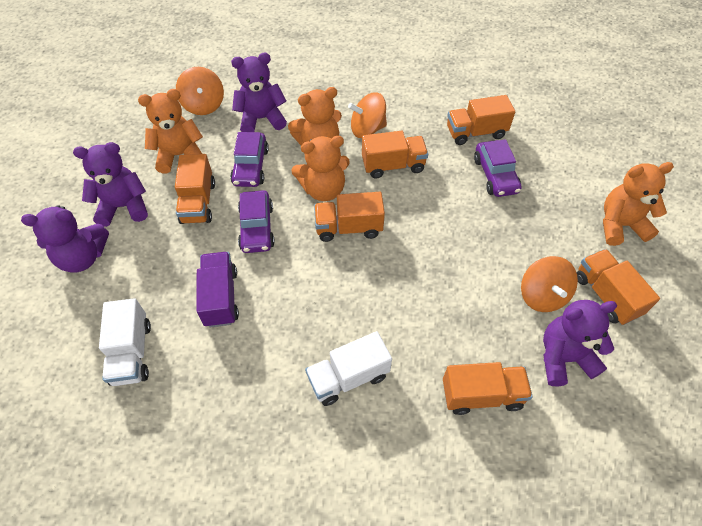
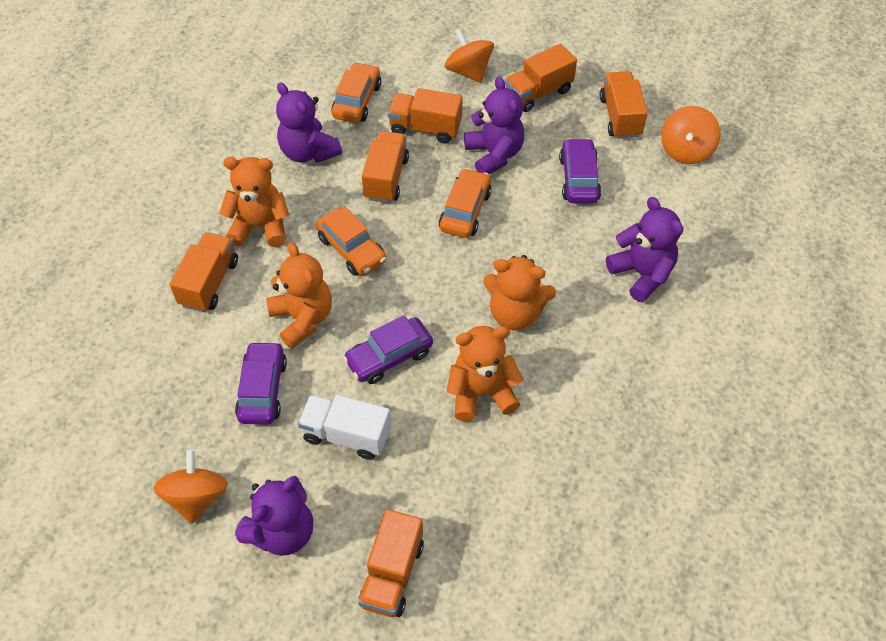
orange car: none = 0 -> [316,206,386,276] [331,62,381,123] [439,168,492,238] = 3
purple truck: [196,252,239,327] = 1 -> none = 0
white truck: [99,298,151,386] [305,331,392,406] = 2 -> [298,395,391,460] = 1

